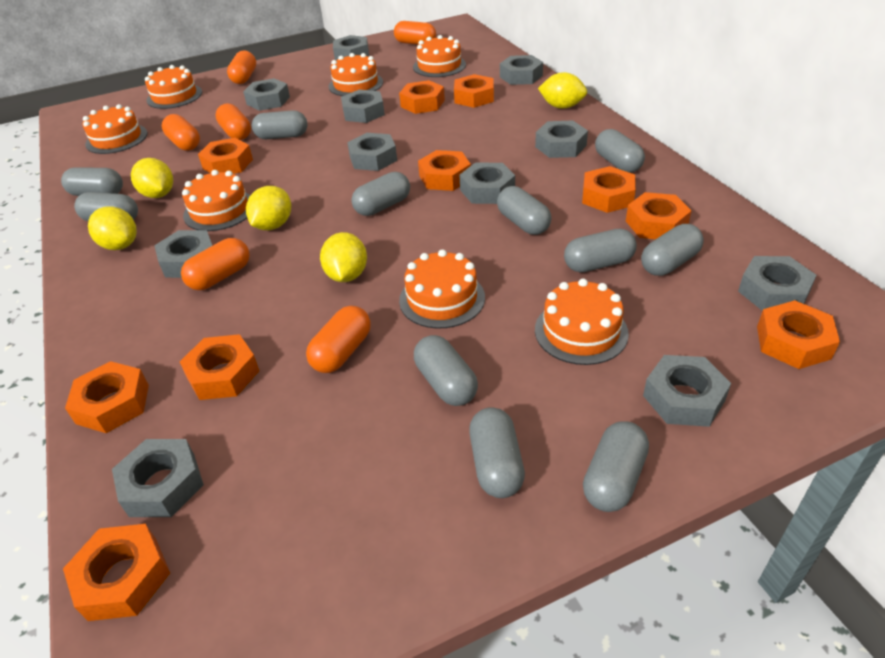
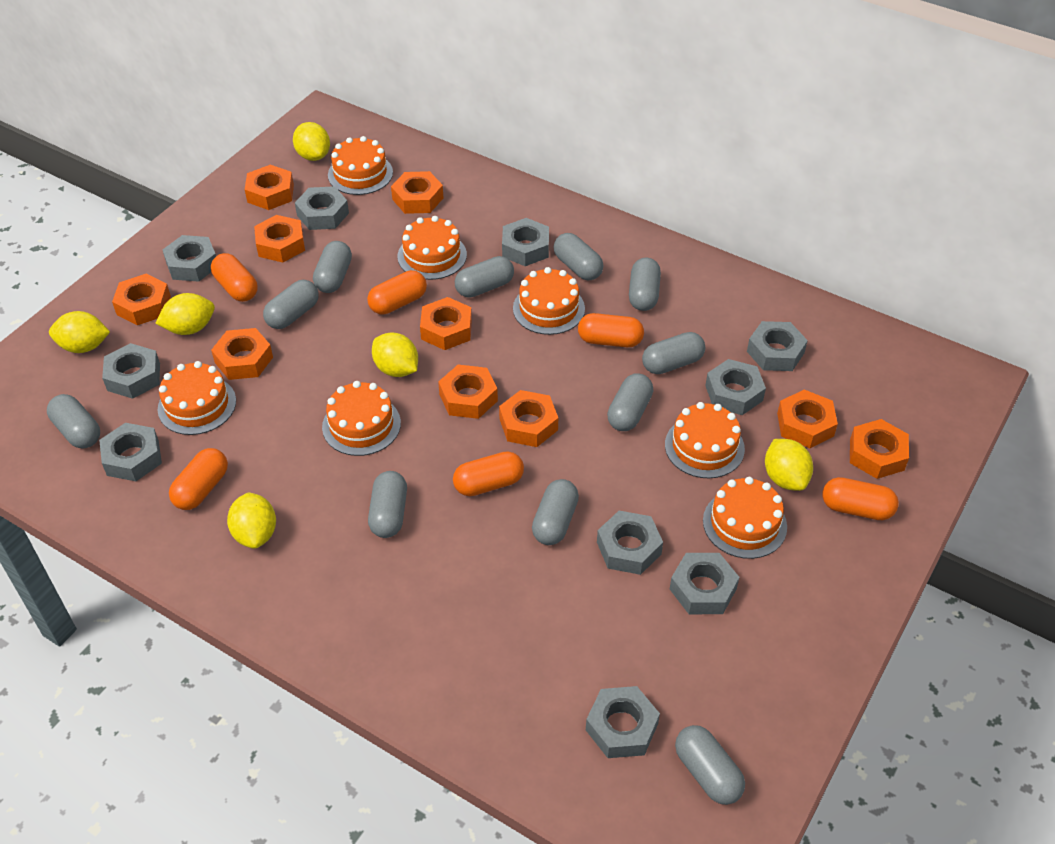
grey nut: [112,439,204,517] [154,230,212,278] [243,78,290,111] [333,35,369,60] [341,90,385,123] [347,133,397,171] [459,163,515,204] [500,55,543,85] [535,121,588,158] [643,355,731,427] [738,256,816,311] = 11 -> [99,423,162,481] [102,343,160,399] [163,235,216,282] [295,186,349,230] [502,218,549,266] [586,686,660,758] [597,511,663,575] [670,553,739,614] [705,359,766,415] [747,321,808,371] = 10
yellow lemon: [88,206,137,250] [131,158,173,198] [246,186,291,230] [320,232,367,282] [538,72,587,109] = 5 -> [49,311,110,353] [155,293,215,335] [227,492,276,549] [293,122,330,161] [372,332,418,377] [765,439,813,491] = 6

